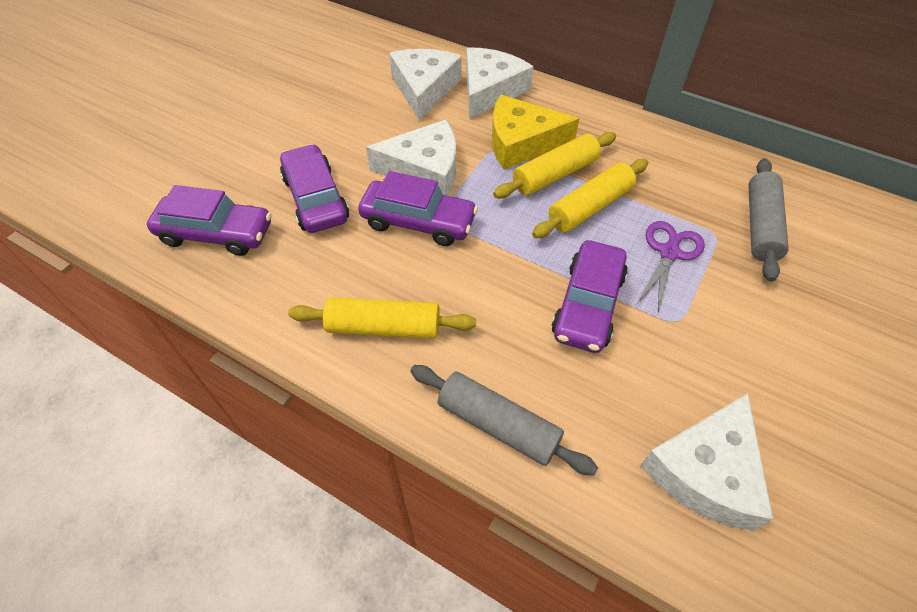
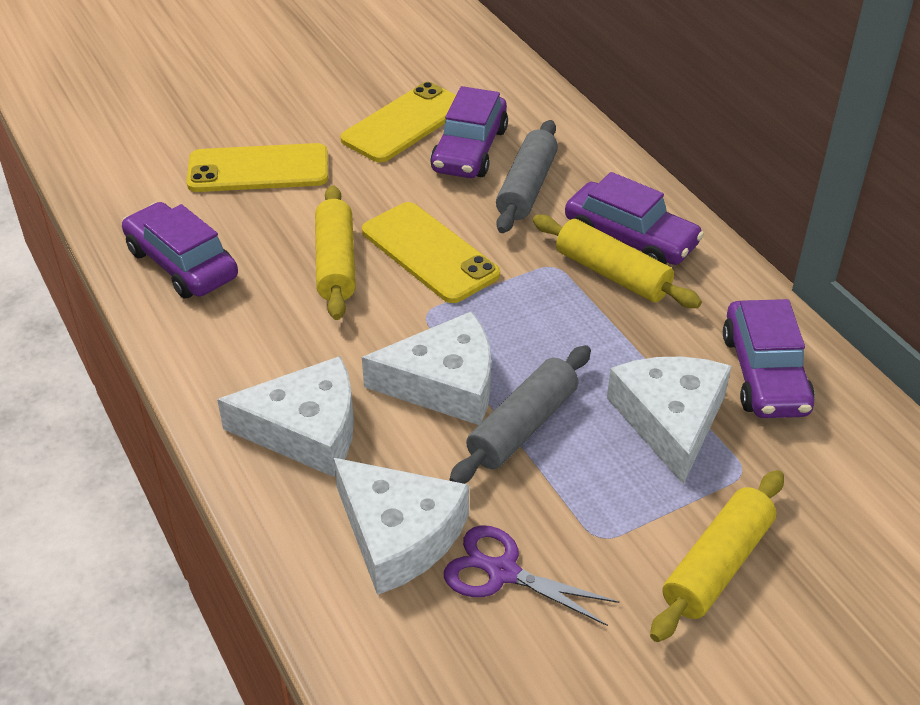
yellow cheese: [492,95,580,169] = 1 -> none = 0
yellow phone: none = 0 -> [187,143,328,192] [340,82,456,162] [362,202,500,303] = 3

